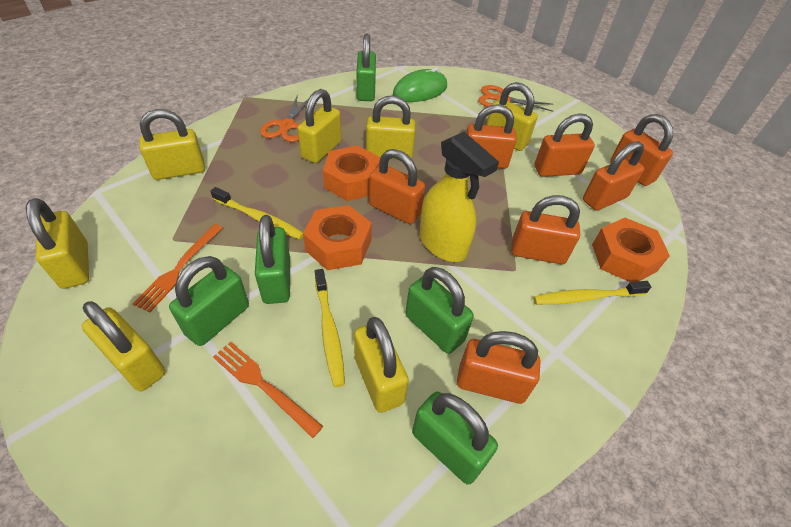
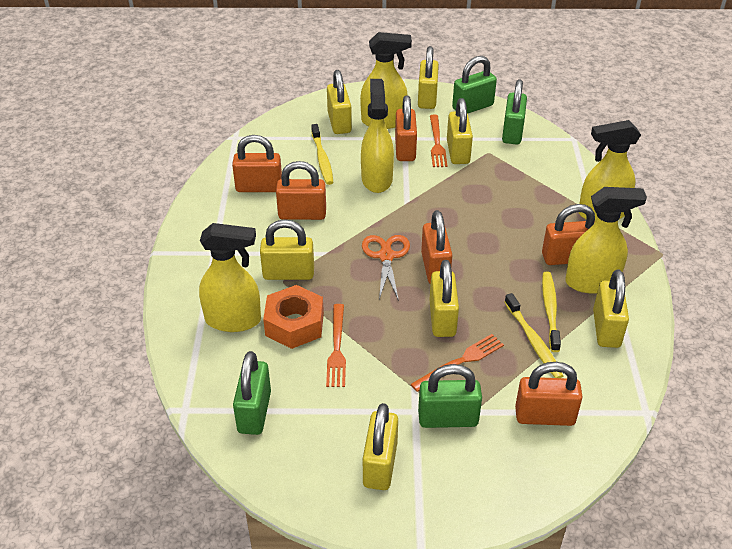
green mouse: [393,67,447,102] = 1 -> none = 0
green padlock: [169,256,249,346] [255,215,290,304] [356,34,376,101] [405,267,474,354] [412,392,498,485] = 5 -> [233,351,271,435] [418,364,482,428] [452,56,497,113] [502,79,527,145] = 4
orange fork: [133,224,223,312] [213,342,323,438] = 2 -> [326,304,346,387] [410,334,504,392] [430,115,448,167] = 3
orange nut: [303,205,372,270] [323,145,380,201] [592,218,670,282] = 3 -> [263,285,324,349] = 1
orange padlock: [369,149,425,224] [457,331,540,404] [466,104,517,169] [511,195,580,264] [534,114,595,177] [583,141,644,211] [610,114,673,186] = 7 -> [232,135,282,192] [276,161,326,220] [395,95,417,161] [421,210,452,284] [515,362,583,426] [542,204,595,265] = 6
orange scissors: [260,94,309,142] [479,85,553,112] = 2 -> [362,235,410,301] = 1
yellow spray bottle: [419,132,499,262] = 1 -> [199,223,261,332] [360,32,412,129] [361,79,394,193] [565,187,647,294] [579,120,641,221] = 5

